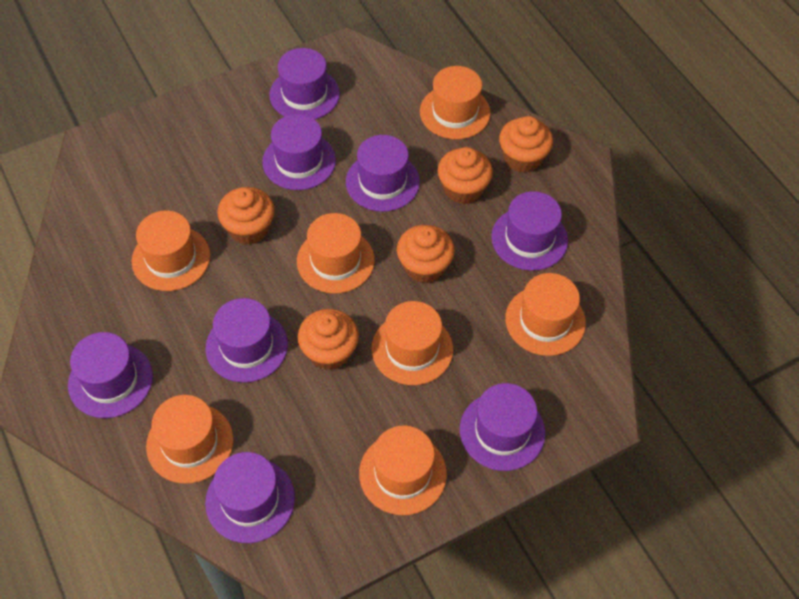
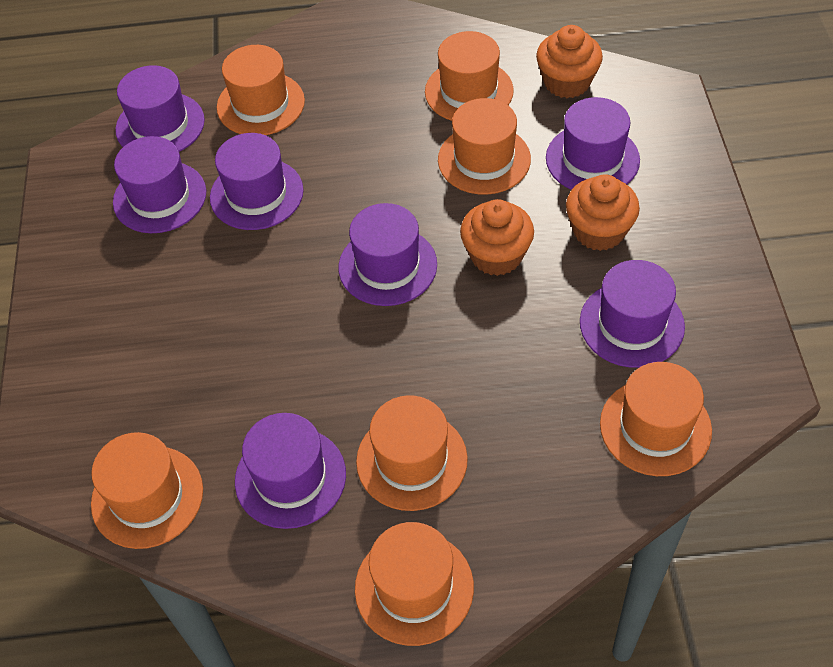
orange cupcake: [218,187,275,244] [298,309,359,370] [397,225,455,283] [438,147,493,204] [499,116,553,173] = 5 -> [460,199,534,276] [536,25,603,98] [566,174,640,251] = 3
purple hat: [68,332,153,418] [205,452,295,543] [206,298,288,383] [262,114,336,190] [269,48,340,120] [346,135,420,212] [460,383,545,471] [491,191,568,271] = 8 -> [113,136,206,233] [115,65,205,152] [210,133,304,230] [235,413,346,529] [338,203,437,306] [546,97,640,190] [580,260,685,368] = 7

